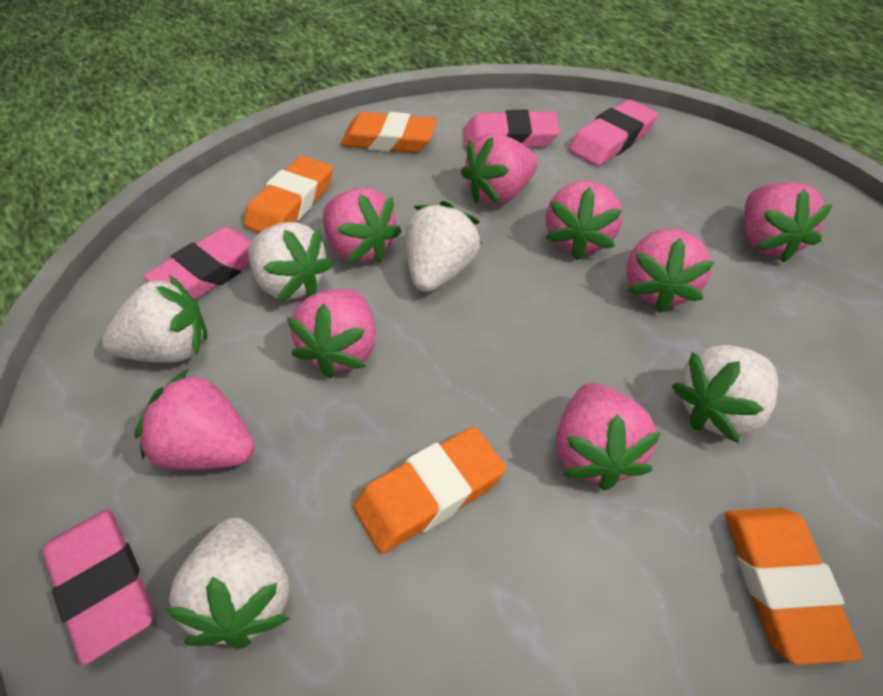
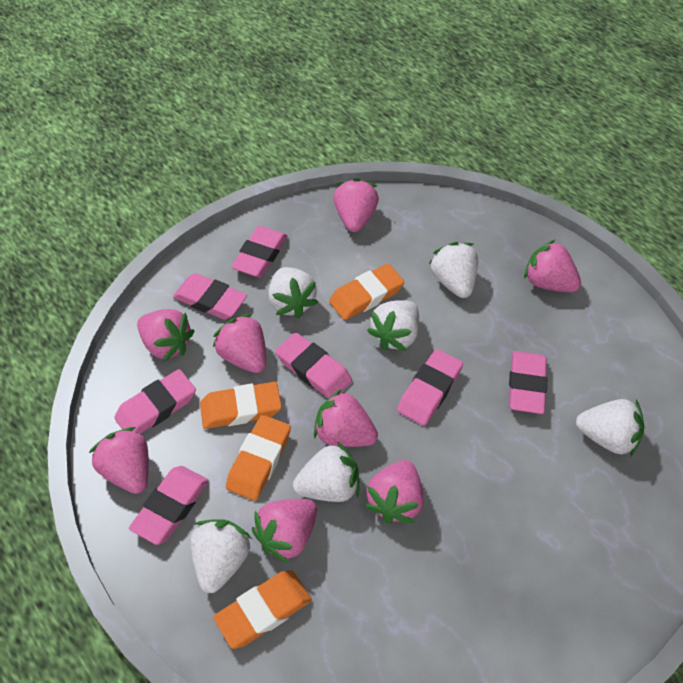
pink eraser: [43,509,154,665] [143,227,252,300] [463,109,560,149] [569,100,658,166] = 4 -> [114,369,196,434] [129,466,208,545] [173,273,247,320] [231,226,287,277] [275,332,352,398] [397,349,463,426] [509,351,547,414] = 7
white strawberry: [102,275,208,363] [166,517,290,649] [248,222,333,302] [406,201,482,292] [672,345,778,443] = 5 -> [190,520,252,593] [269,267,318,318] [293,441,359,502] [367,300,419,351] [429,242,478,298] [576,399,644,457] = 6

